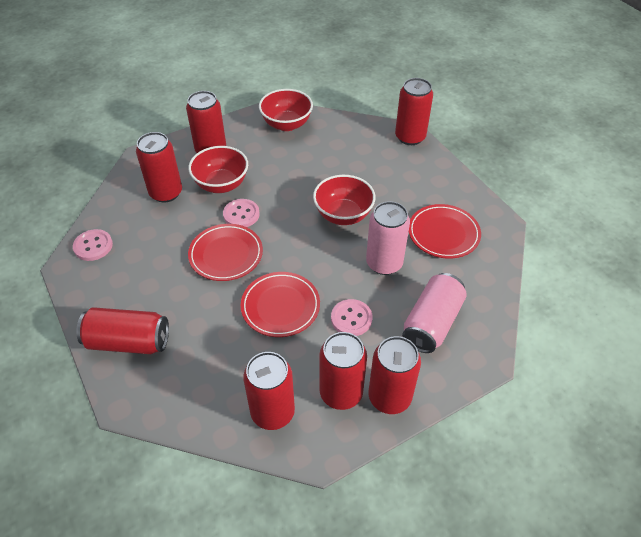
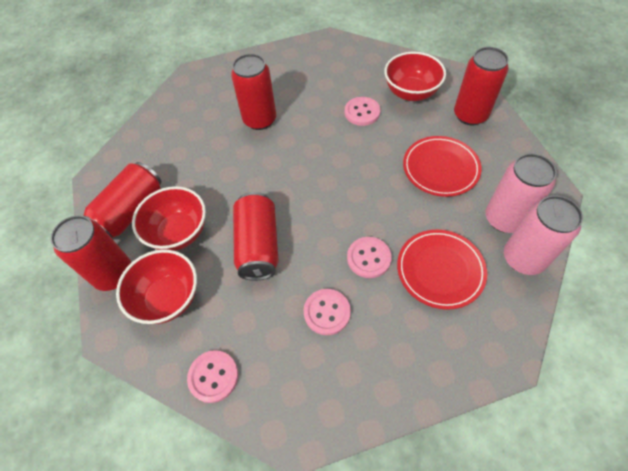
pink button: [73,229,113,261] [223,199,260,227] [331,299,373,336] = 3 -> [187,350,238,403] [304,289,351,335] [345,97,380,126] [347,237,392,278] = 4
red can: [76,307,169,354] [136,132,182,203] [186,91,226,153] [243,352,295,430] [319,332,367,410] [368,336,421,414] [395,78,433,145] = 7 -> [50,215,131,291] [83,162,162,238] [231,54,276,130] [233,192,279,281] [454,47,509,126] = 5
red plate: [188,224,263,281] [241,272,320,337] [409,204,481,258] = 3 -> [397,230,487,310] [403,136,482,197] = 2

